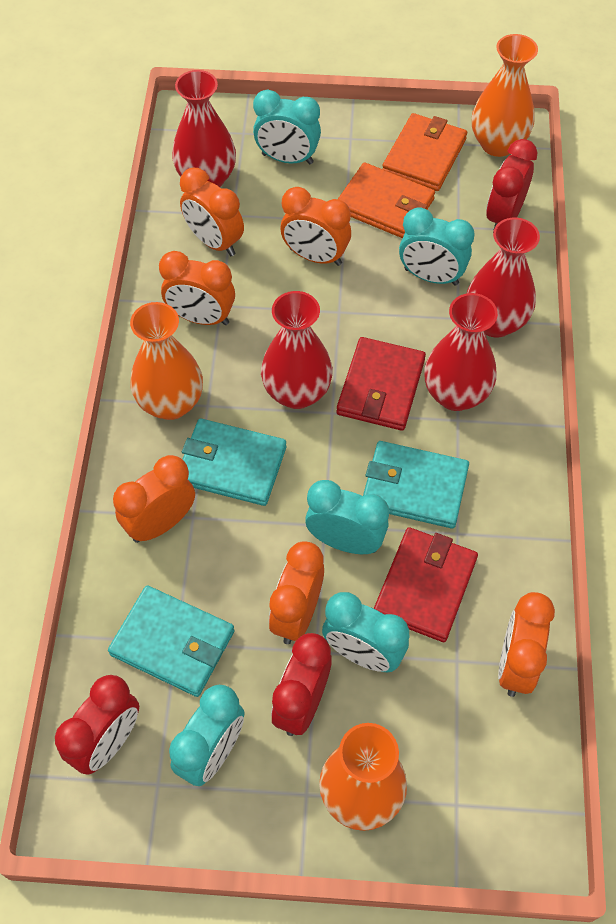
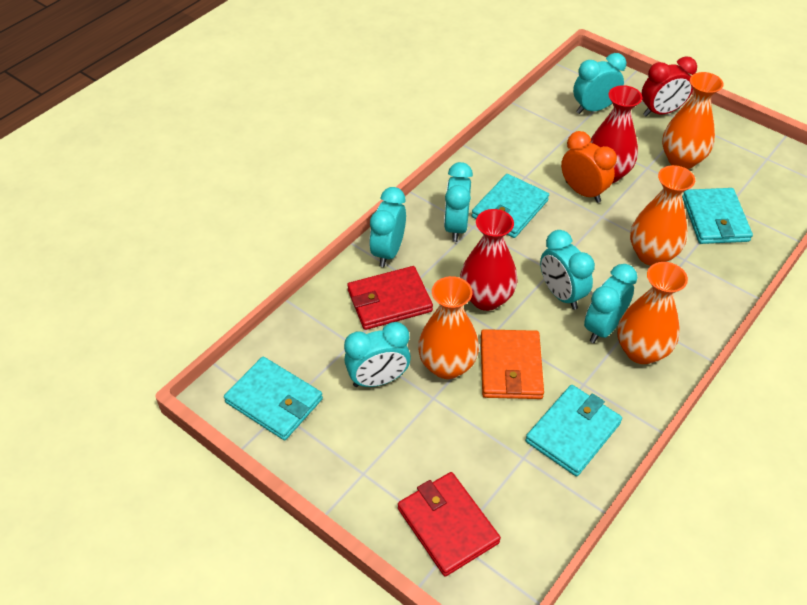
orange clock: [113,455,195,543] [159,251,235,325] [180,168,244,256] [269,542,324,644] [280,187,351,266] [498,592,555,697] = 6 -> [561,131,617,203] = 1
orange vase: [130,302,203,420] [319,723,407,831] [472,34,538,157] = 3 -> [418,276,479,379] [617,262,688,364] [630,165,695,266] [662,72,724,169] = 4
orange wallet: [338,162,435,238] [382,113,467,191] = 2 -> [481,329,544,399] = 1
red clock: [55,675,139,774] [271,633,332,736] [486,139,537,231] = 3 -> [642,56,697,117] = 1
red vase: [172,70,236,187] [261,291,333,409] [424,293,498,411] [467,218,540,338] = 4 -> [460,209,517,311] [590,85,642,183] = 2
turquoise clock: [169,685,244,786] [253,90,321,164] [305,480,389,554] [322,592,409,672] [399,207,475,286] = 5 -> [344,322,411,387] [369,187,406,267] [444,162,473,242] [540,230,595,310] [573,53,626,114] [584,264,638,343] = 6
turquoise wallet: [108,585,235,697] [182,418,286,506] [363,441,469,529] = 3 -> [224,357,323,440] [472,174,549,238] [525,385,622,476] [682,188,753,244] = 4

